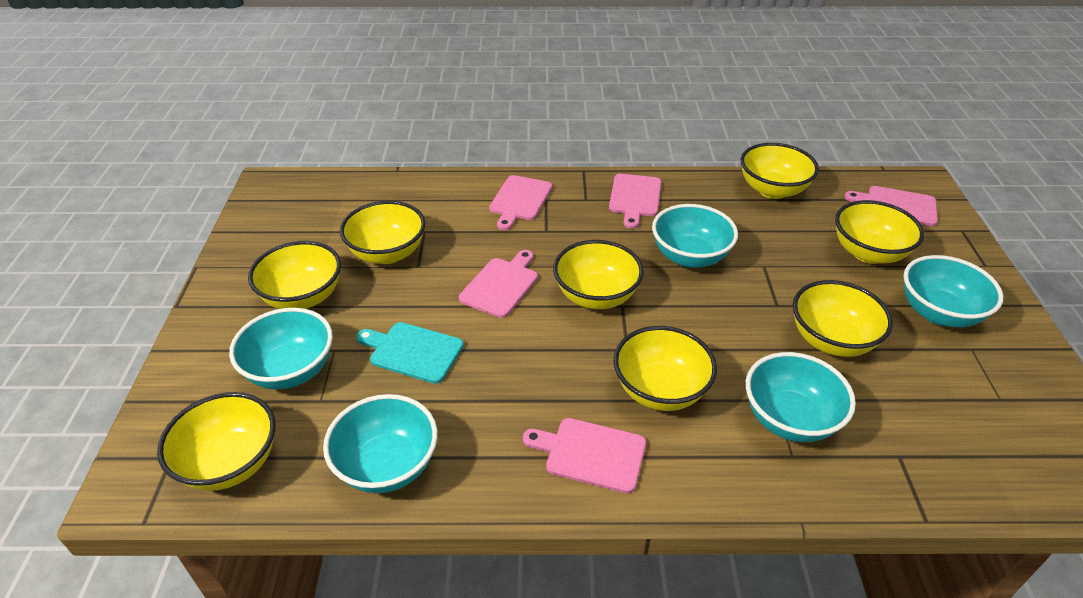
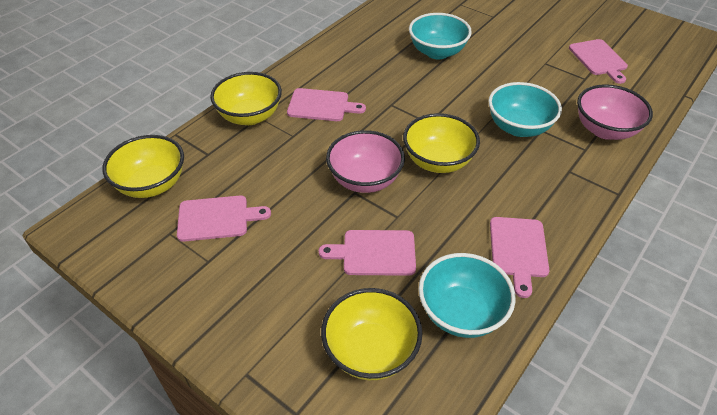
pink bowl: none = 0 -> [326,130,405,193] [577,84,653,140] = 2
turquoise bowl: [229,308,333,389] [323,394,438,493] [652,204,738,268] [746,352,856,442] [904,255,1003,327] = 5 -> [409,13,472,59] [419,253,515,338] [488,82,562,137] = 3
turquoise cutting board: [356,322,464,384] = 1 -> none = 0
yellow bowl: [157,392,276,491] [248,241,341,309] [340,201,425,264] [553,240,644,309] [613,326,717,411] [741,143,819,199] [793,280,893,357] [835,200,924,264] = 8 -> [102,135,184,198] [210,72,282,125] [321,288,422,380] [403,113,480,173] = 4

